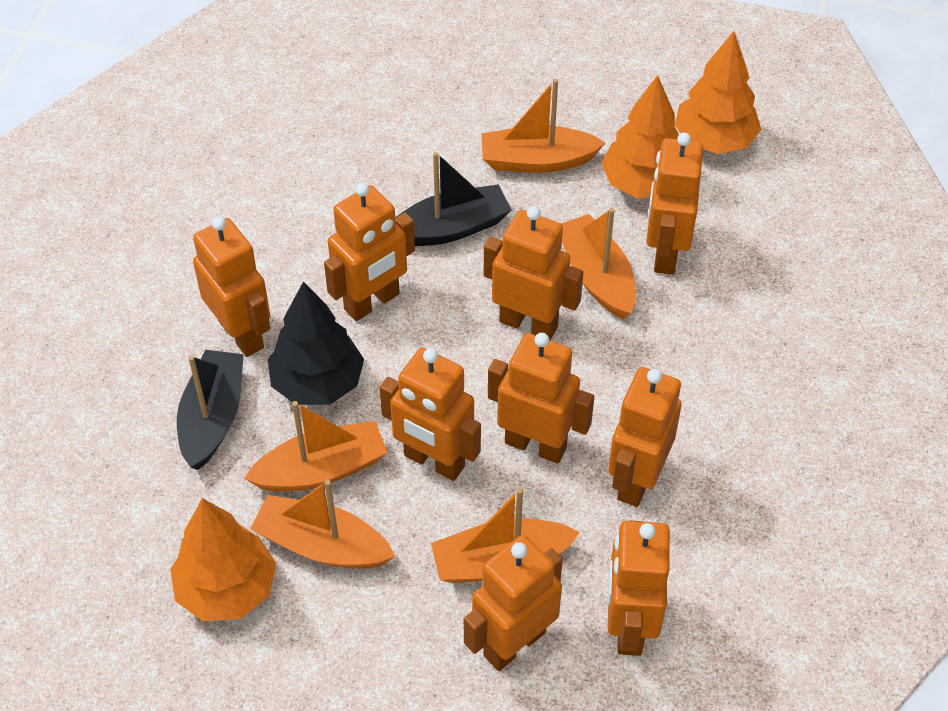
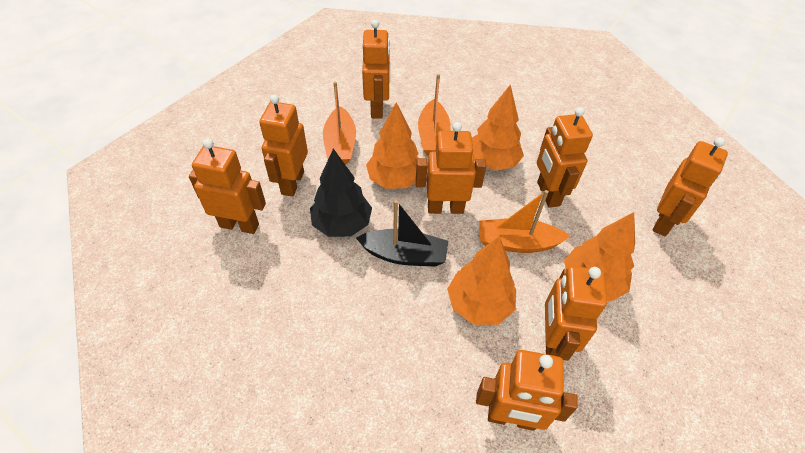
black boat: [177,350,244,470] [397,152,512,246] = 2 -> [356,200,448,267] = 1
orange boat: [244,401,388,492] [251,480,395,569] [431,488,580,583] [481,79,605,173] [561,208,636,319] = 5 -> [323,81,356,164] [418,74,451,156] [479,190,570,253] = 3
orange robot: [193,217,270,357] [324,183,415,321] [379,348,481,481] [464,535,563,671] [484,206,583,340] [488,332,594,464] [608,367,682,507] [608,520,670,656] [646,133,703,275] = 9 -> [189,139,266,234] [259,94,308,197] [362,20,390,119] [416,122,487,214] [476,350,578,431] [537,107,593,208] [545,266,607,361] [653,137,728,237] = 8
orange tree: [170,498,276,621] [601,75,679,198] [675,31,761,154] = 3 -> [366,102,419,189] [447,236,516,325] [472,84,524,171] [564,212,635,301] = 4

